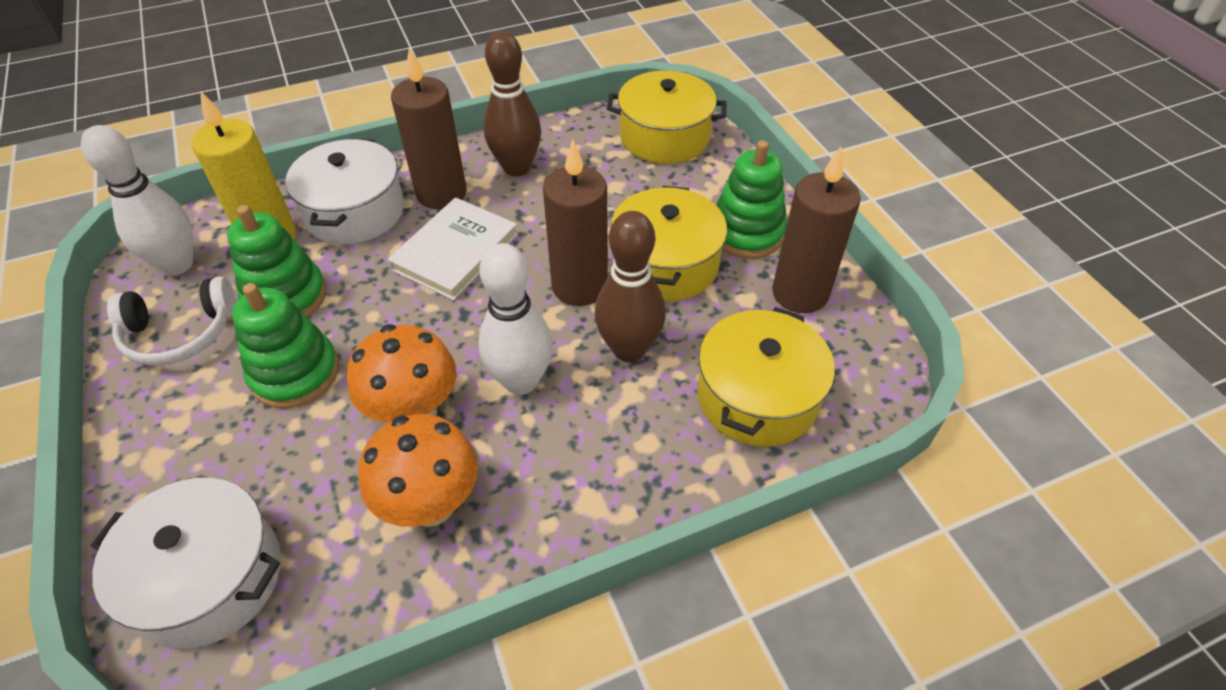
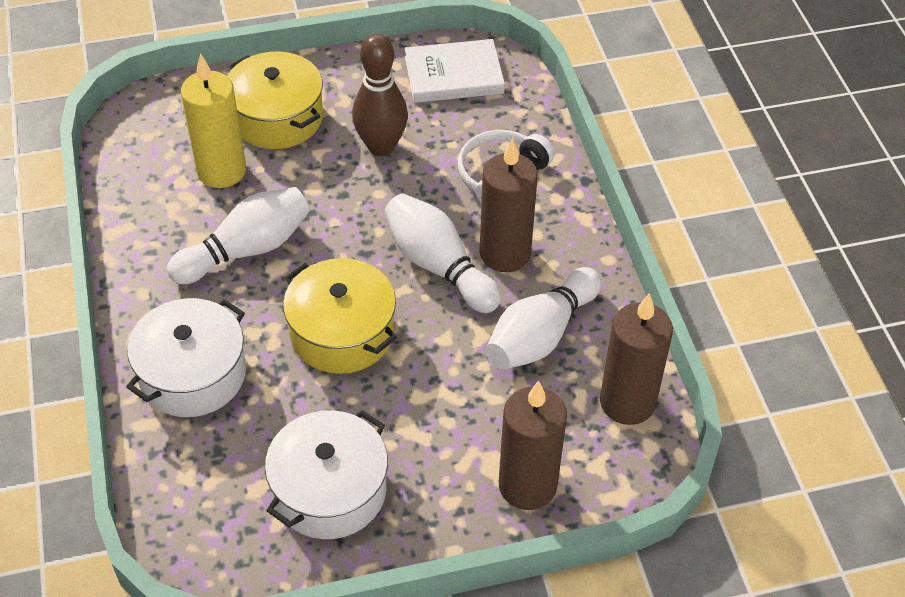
brown bowling pin: [484,31,541,176] [595,211,666,362] = 2 -> [352,34,408,156] = 1
green stacking toy: [227,205,327,317] [232,283,339,409] [716,140,787,259] = 3 -> none = 0
orange mushroom: [347,324,456,423] [358,414,478,527] = 2 -> none = 0
white bowling pin: [81,125,193,275] [478,243,553,395] = 2 -> [167,187,310,284] [384,193,501,313] [486,267,601,370] = 3
yellow pot: [607,70,727,164] [611,186,727,301] [697,307,835,447] = 3 -> [227,52,323,149] [283,258,397,374] = 2

